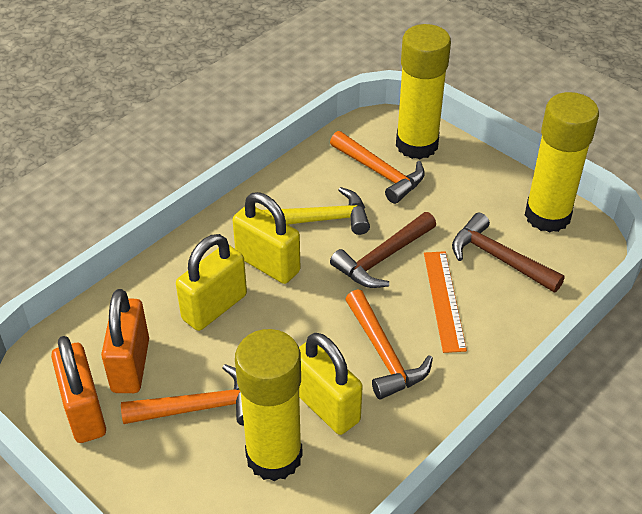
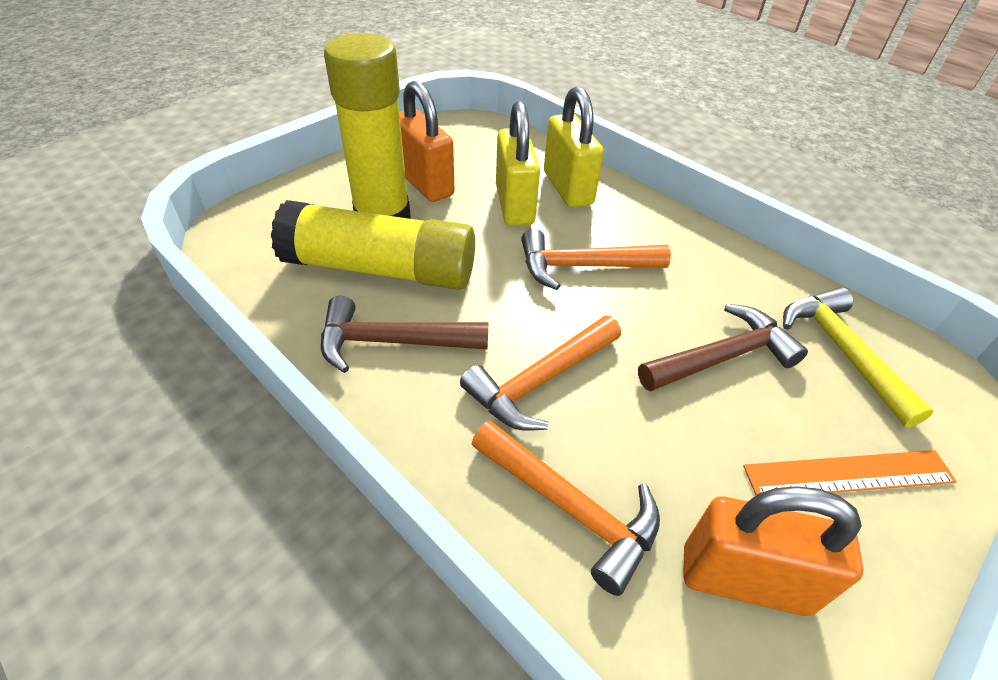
yellow glue stick: [235,329,303,481] [396,24,451,159] [525,92,599,233] = 3 -> [271,200,475,290] [324,33,411,219] = 2
yellow padlock: [176,234,247,331] [233,192,300,284] [299,333,363,435] = 3 -> [496,101,540,226] [544,86,604,208] = 2

